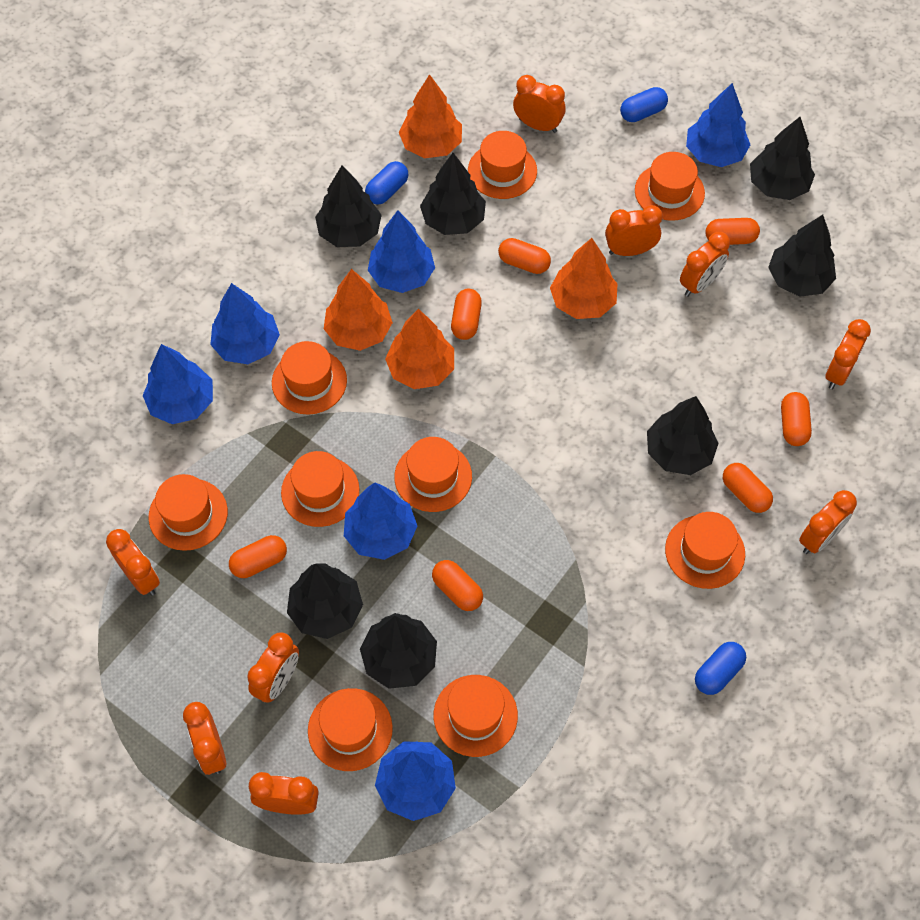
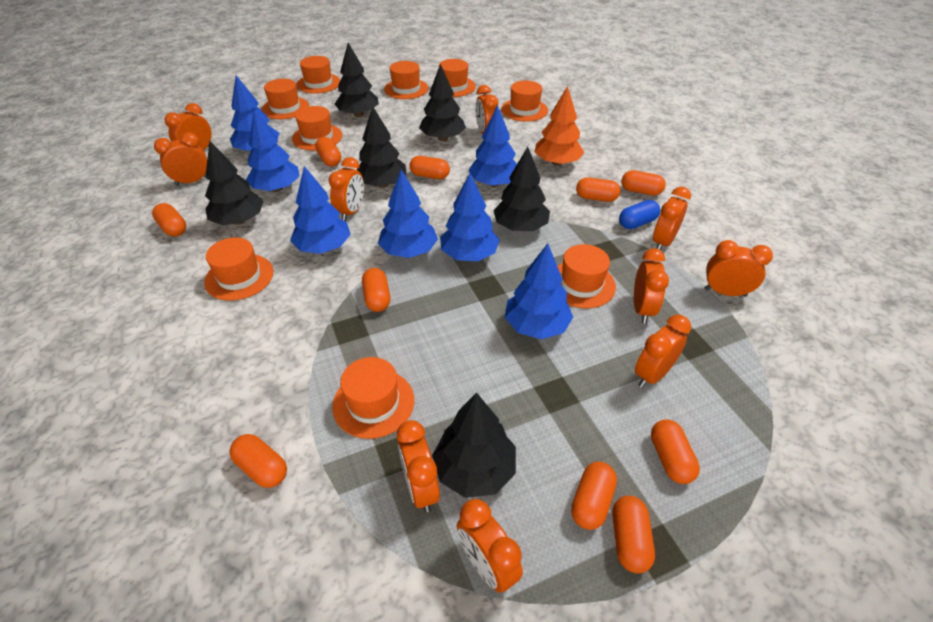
black tree: [287,563,363,639] [315,165,382,247] [360,613,437,689] [420,153,486,235] [647,396,719,475] [750,117,815,200] [768,215,836,297] = 7 -> [205,141,263,225] [334,43,379,117] [357,107,407,188] [419,64,466,141] [432,393,516,498] [493,147,550,231] = 6
blue capsule: [365,161,408,205] [620,87,668,122] [695,642,746,695] = 3 -> [619,200,660,229] = 1
blue tree: [142,344,213,424] [210,283,280,364] [344,482,417,560] [368,210,435,293] [375,741,456,821] [686,83,750,167] = 6 -> [230,75,279,151] [246,110,300,192] [290,166,351,254] [378,170,438,258] [440,173,500,261] [468,105,517,187] [505,243,573,339] = 7
orange capsule: [229,535,287,578] [432,560,483,611] [451,289,482,340] [498,238,551,274] [706,218,760,245] [723,463,773,513] [781,392,812,446] = 7 -> [152,203,186,237] [229,434,287,488] [315,137,341,166] [362,268,390,312] [409,156,450,179] [571,462,617,530] [576,177,620,202] [612,496,655,574] [621,170,666,196] [651,419,700,484] = 10
orange clock: [106,529,160,596] [183,702,226,775] [247,632,299,703] [249,772,319,815] [513,75,566,133] [605,205,663,256] [680,232,730,297] [799,490,857,554] [825,319,871,389] = 9 -> [154,132,207,186] [164,103,212,150] [329,157,364,221] [397,420,440,512] [457,499,523,593] [475,85,498,134] [634,248,669,323] [635,315,691,388] [653,187,691,250] [704,240,773,297] = 10
orange tree: [324,269,393,351] [385,309,454,389] [399,74,462,158] [550,238,618,319] = 4 -> [535,86,584,166] = 1

